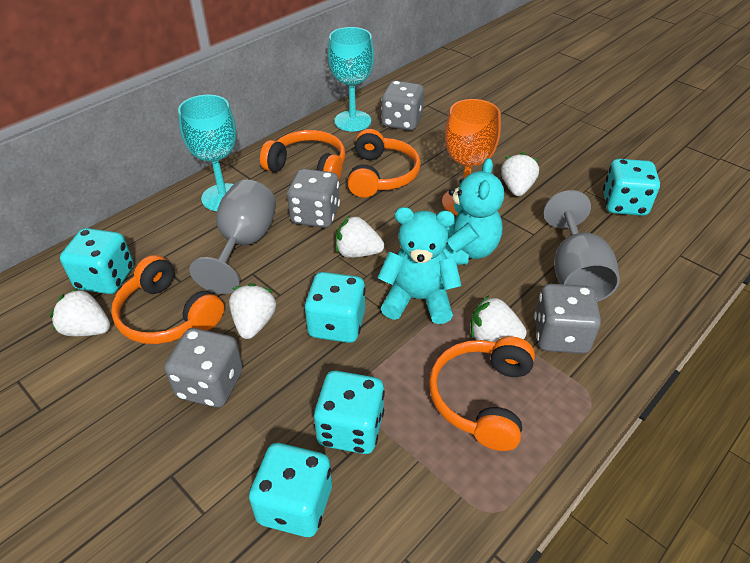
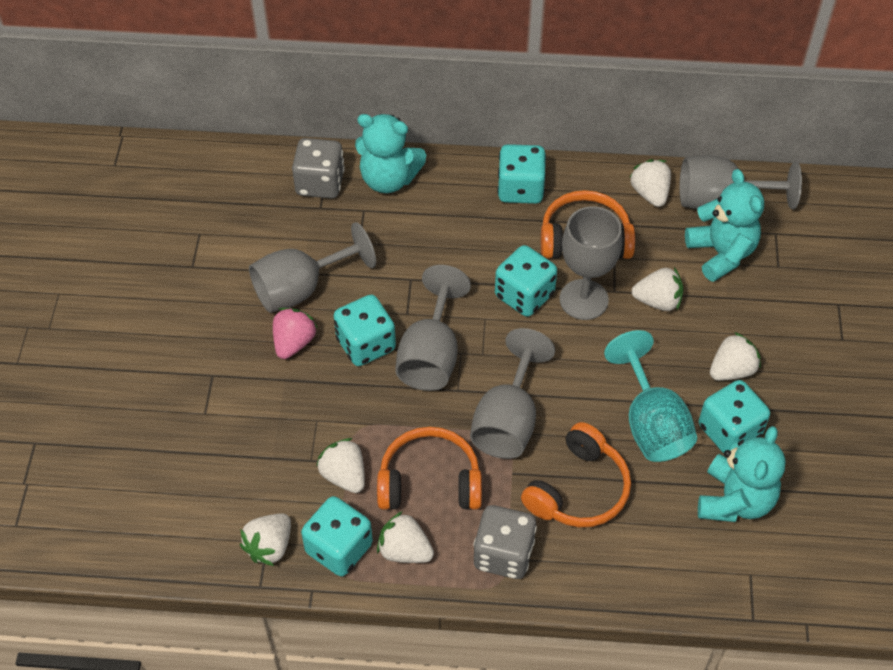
grey dice: [165,328,243,408] [287,169,340,228] [381,80,424,131] [534,284,601,354] = 4 -> [292,138,345,199] [473,505,537,579] = 2
grey goblet: [189,180,276,294] [543,190,620,302] = 2 -> [249,222,376,313] [395,265,471,391] [470,328,555,459] [560,206,622,320] [679,155,802,209] = 5
orange goblet: [442,99,501,215] = 1 -> none = 0
orange headphones: [111,255,224,344] [260,130,345,180] [347,129,421,198] [429,336,535,451] = 4 -> [377,427,482,510] [521,422,631,527] [541,190,635,259] = 3
pink strawberry: none = 0 -> [273,308,318,359] = 1
turquoise goblet: [178,95,236,211] [328,27,374,131] = 2 -> [604,330,697,462] = 1
turquoise teddy bear: [378,207,461,324] [443,158,504,265] = 2 -> [355,114,426,193] [685,169,764,282] [698,426,786,522] = 3
white strawberry: [50,288,110,336] [229,283,276,339] [335,216,384,258] [471,295,527,342] [501,152,539,196] = 5 -> [240,513,291,566] [316,438,365,493] [377,511,434,563] [629,159,671,207] [632,267,684,311] [710,332,761,381] = 6

